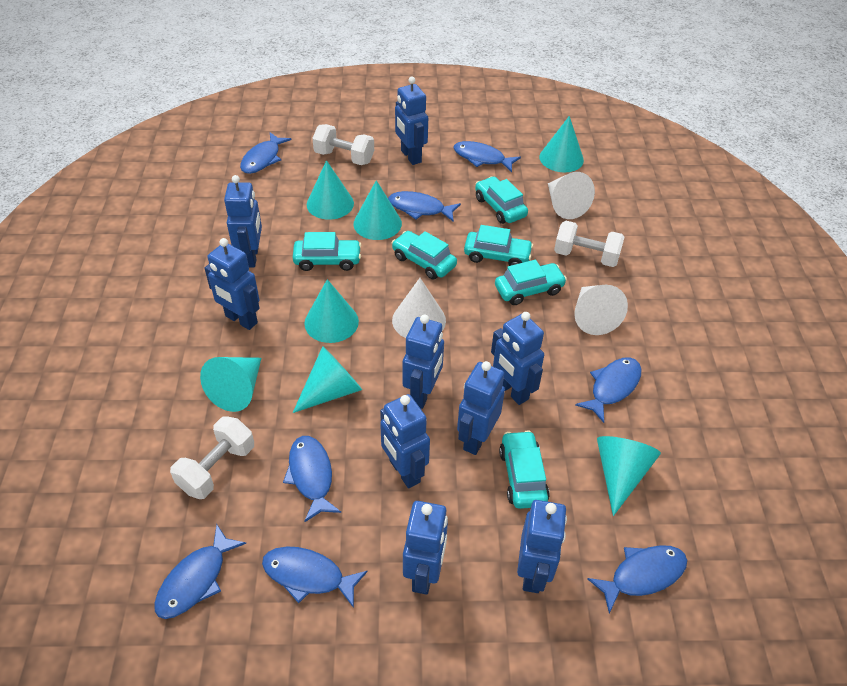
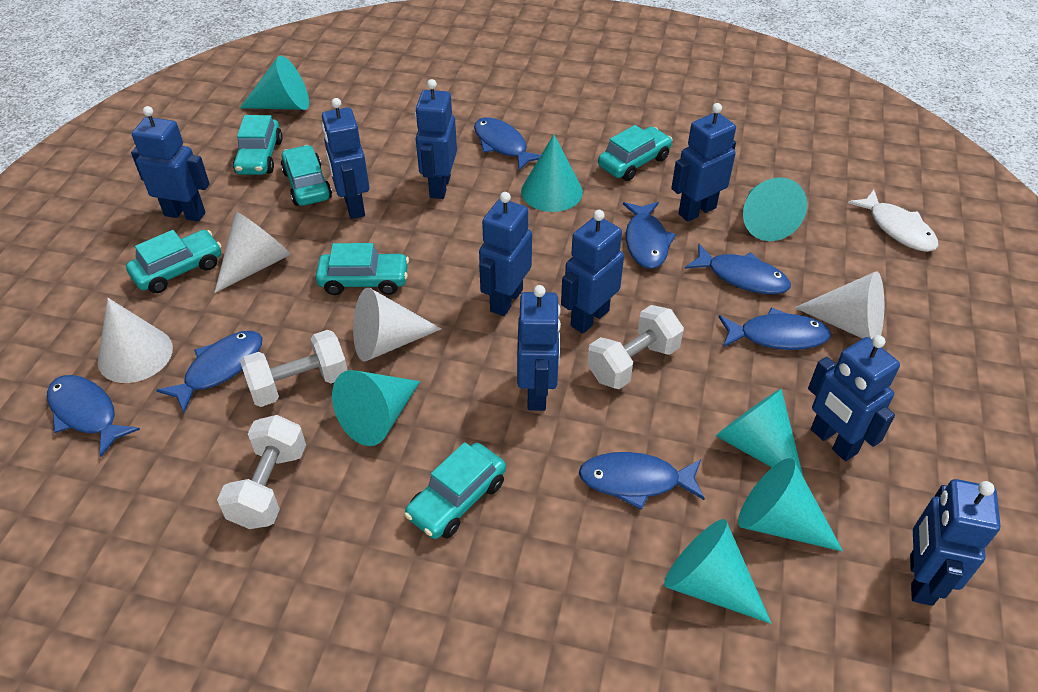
blue fish: [154,525,246,619] [240,132,291,174] [262,547,368,608] [283,436,341,522] [388,191,461,222] [453,141,521,172] [575,357,641,423] [587,545,687,614] = 8 -> [47,375,140,457] [156,331,262,413] [474,117,541,171] [579,452,705,510] [623,202,676,269] [685,244,791,294] [719,307,831,350] = 7
white cone: [392,278,446,338] [548,172,595,219] [574,285,628,335] = 3 -> [97,298,173,383] [214,211,291,293] [353,288,441,362] [794,271,884,339] = 4
white fish: none = 0 -> [848,190,939,252] = 1

